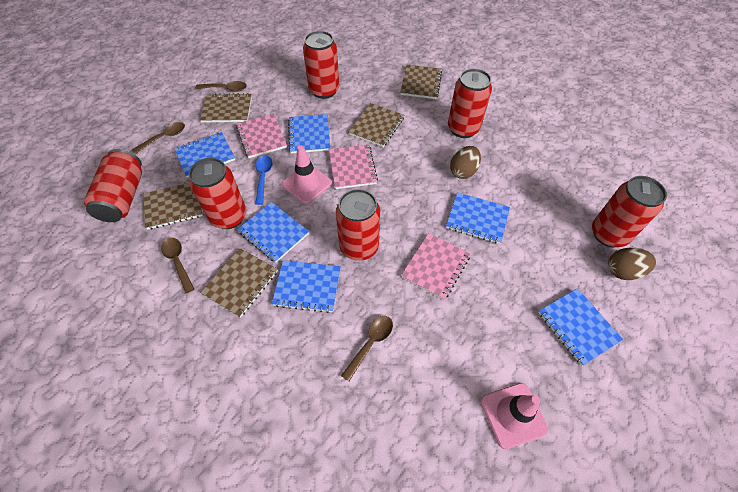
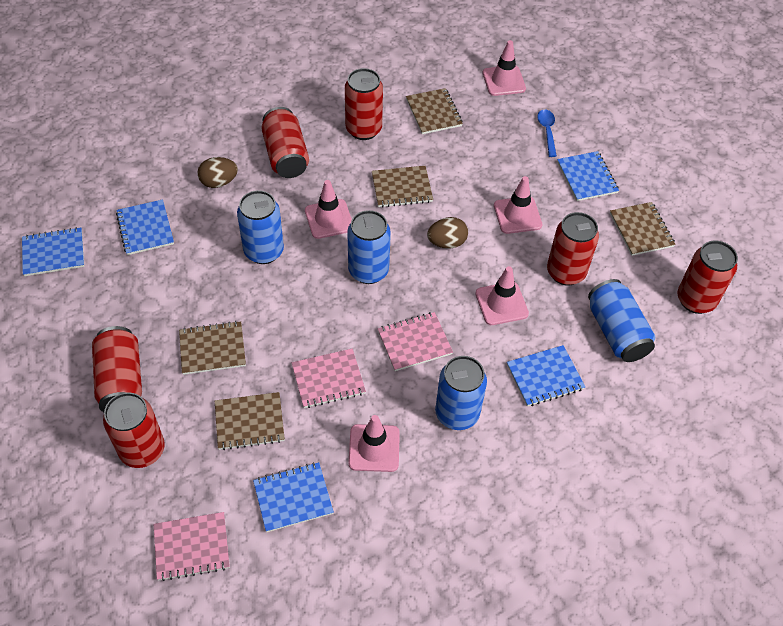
blue can: none = 0 -> [237,190,284,264] [347,210,391,284] [435,356,487,430] [588,279,655,362] = 4
blue notebook: [174,132,235,178] [237,202,309,263] [272,260,341,313] [288,114,331,154] [446,192,510,244] [538,288,623,366] = 6 -> [22,227,84,276] [116,199,174,255] [253,462,334,532] [507,345,585,406] [557,151,619,201] = 5
brown spoon: [132,122,185,154] [161,238,194,293] [196,81,247,92] [341,316,393,381] = 4 -> none = 0
pink traffic cone: [282,145,332,204] [481,383,548,449] = 2 -> [305,180,352,239] [349,415,400,472] [475,266,529,325] [483,40,526,96] [494,176,542,234] = 5

